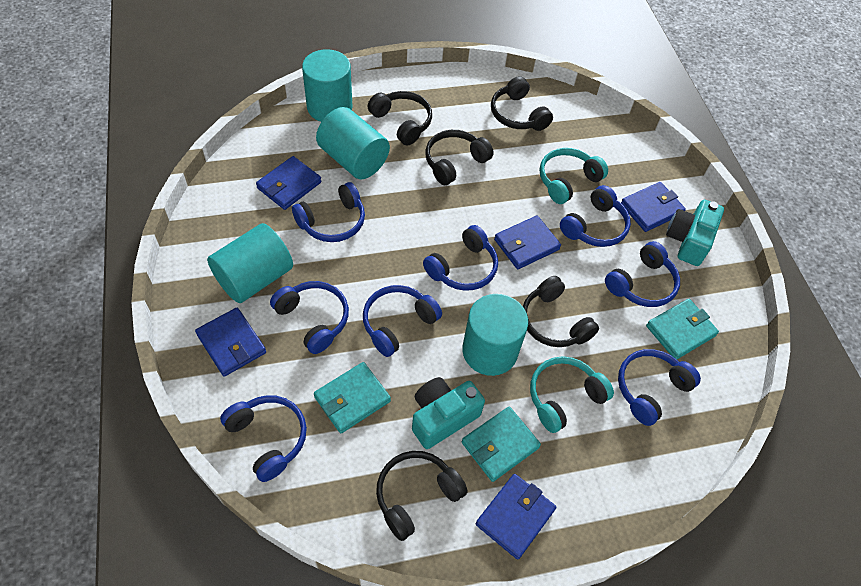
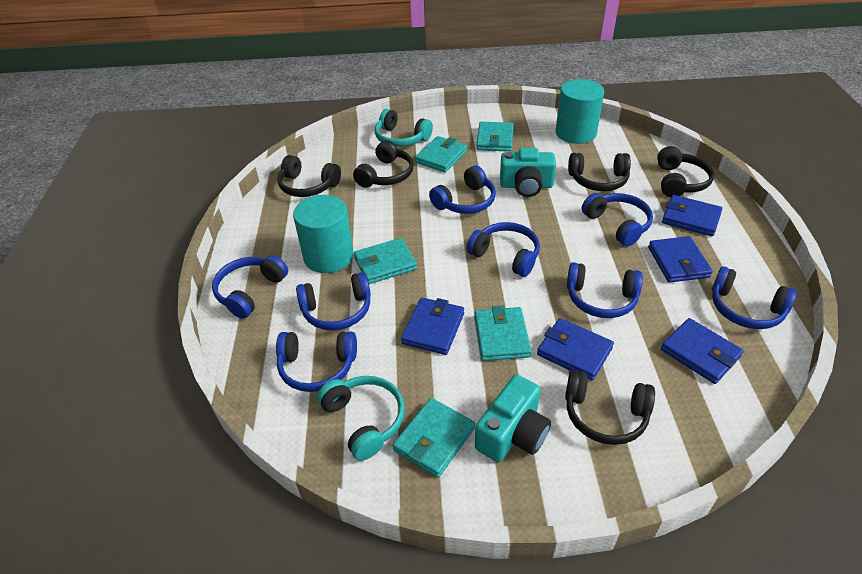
turquoise cylinder: [207,223,293,303] [302,49,353,122] [316,107,390,179] [462,294,528,376] = 4 -> [293,195,354,273] [556,79,604,144] = 2
turquoise wallet: [314,362,391,433] [462,407,541,482] [646,299,719,359] = 3 -> [354,238,417,284] [393,398,475,478] [415,136,467,172] [474,305,531,361] [476,122,514,152] = 5

